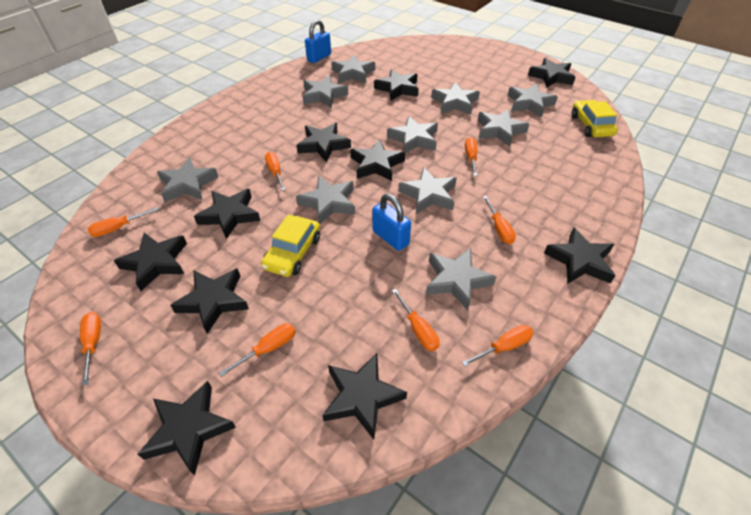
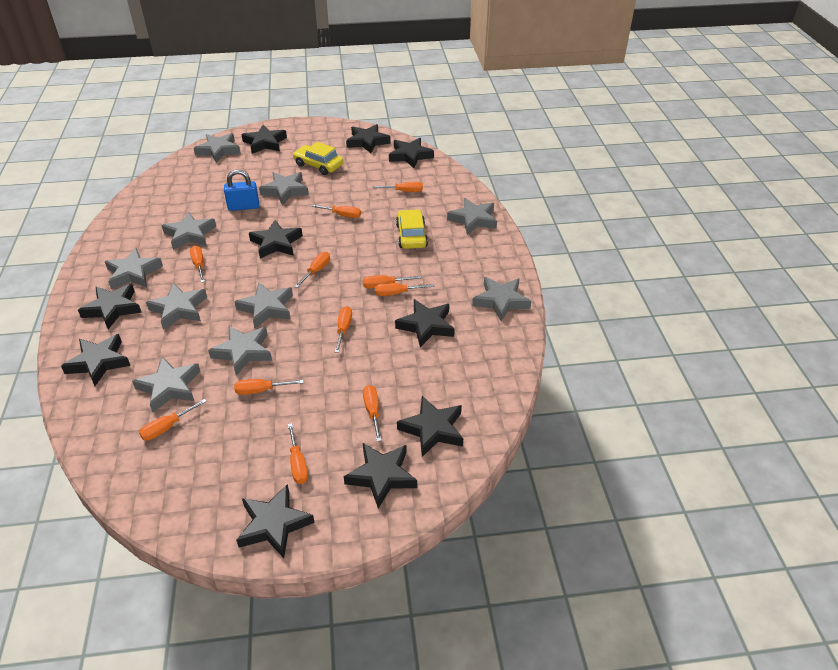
blue padlock: [305,20,331,63] [372,194,411,251] = 2 -> [224,169,259,211] = 1
orange screwdriver: [80,312,101,386] [88,207,159,237] [219,323,296,377] [265,152,285,191] [392,289,440,351] [462,325,533,367] [465,137,478,176] [483,196,516,244] = 8 -> [139,399,207,441] [190,246,205,283] [234,379,304,395] [288,423,308,484] [294,252,330,288] [310,204,361,218] [335,306,352,353] [363,275,421,288] [363,385,382,442] [372,182,423,192] [375,283,434,296] = 11

